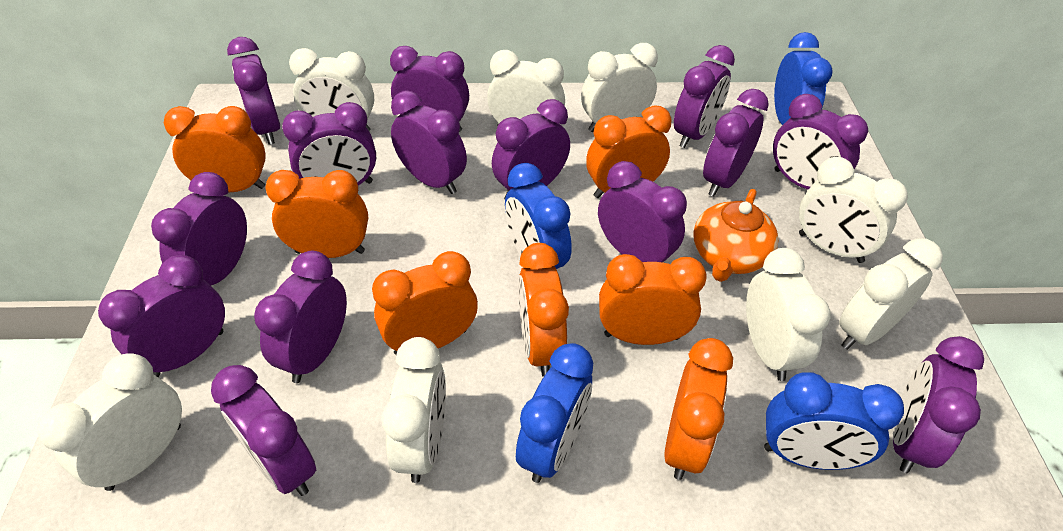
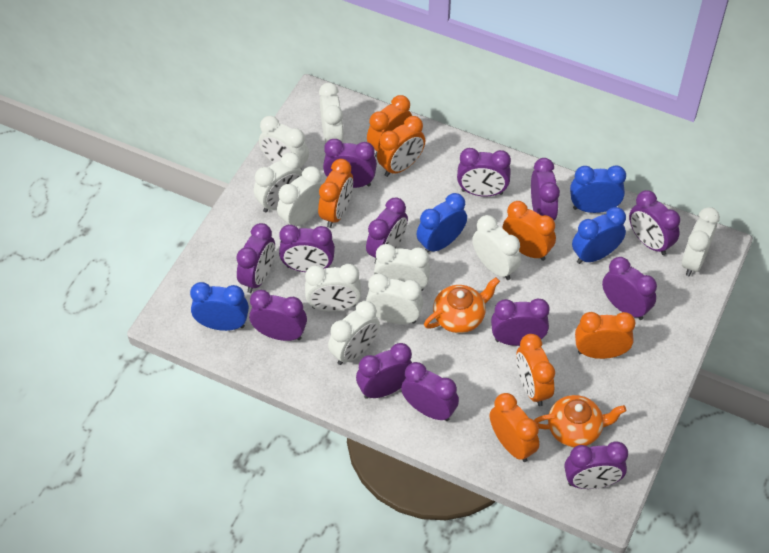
orange teapot: [693,189,778,282] = 1 -> [424,277,500,333] [534,395,626,447] = 2
purple clock: [98,255,225,377] [151,172,247,286] [211,365,316,496] [227,37,280,145] [254,251,347,383] [282,102,376,185] [390,46,469,132] [391,90,467,194] [492,99,570,199] [598,161,687,262] [674,45,735,148] [703,89,769,197] [773,94,868,190] [893,336,984,473] = 14 -> [236,223,275,293] [249,290,307,341] [279,225,335,272] [323,139,377,188] [356,343,412,399] [366,197,408,264] [401,362,459,421] [457,148,511,197] [491,298,550,346] [531,158,560,220] [564,441,628,489] [602,257,657,320] [629,190,680,255] = 13
white clock: [37,353,182,491] [289,48,374,131] [381,337,446,483] [487,50,565,126] [581,43,658,132] [746,248,830,381] [799,157,908,263] [839,238,943,350] = 8 -> [254,152,303,213] [259,116,309,170] [277,166,323,226] [305,264,361,312] [319,83,344,143] [328,301,380,365] [366,273,423,324] [374,244,430,291] [472,215,521,280] [682,207,720,276] = 10

